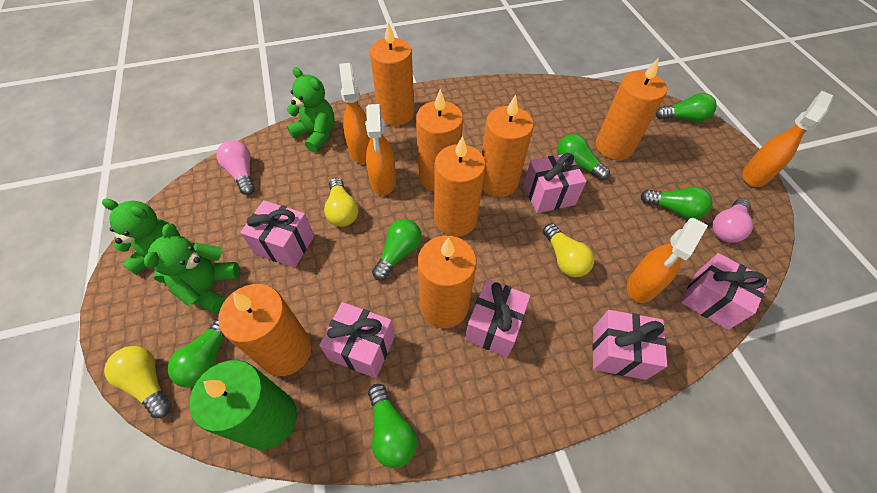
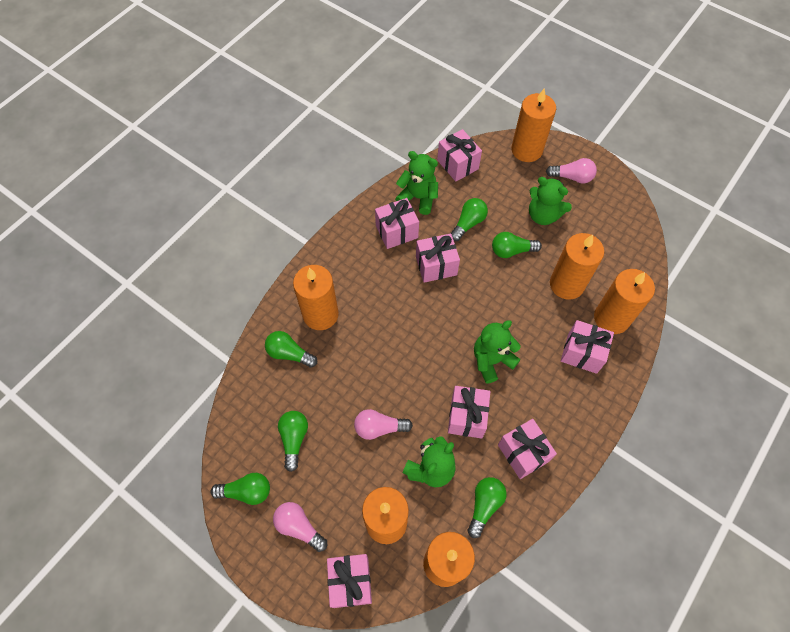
green candle: [190,360,297,450] = 1 -> none = 0
green teddy bear: [102,198,180,283] [144,223,240,314] [286,67,335,153] = 3 -> [395,151,438,215] [403,436,456,487] [474,320,521,384] [529,177,572,225] = 4
orange candle: [218,284,312,376] [370,22,414,126] [416,89,463,191] [418,236,476,328] [434,136,486,237] [482,95,534,197] [596,57,667,160] = 7 -> [293,265,339,330] [362,487,409,544] [423,532,475,587] [511,89,556,162] [550,233,604,300] [594,269,655,334] = 6
orange spray bottle: [339,63,370,163] [365,104,396,196] [627,218,708,303] [742,91,833,187] = 4 -> none = 0
pink gift: [240,200,314,268] [319,302,395,378] [465,279,530,357] [524,153,587,213] [593,310,667,380] [681,253,769,330] = 6 -> [327,554,372,608] [375,198,419,249] [416,233,460,283] [437,129,482,182] [448,386,490,439] [498,419,557,479] [561,320,614,374] = 7
pink light bulb: [217,141,255,195] [712,198,753,243] = 2 -> [273,502,327,552] [354,409,413,440] [546,158,597,184] = 3
yellow light bulb: [104,346,171,418] [324,178,359,227] [543,223,594,277] = 3 -> none = 0

